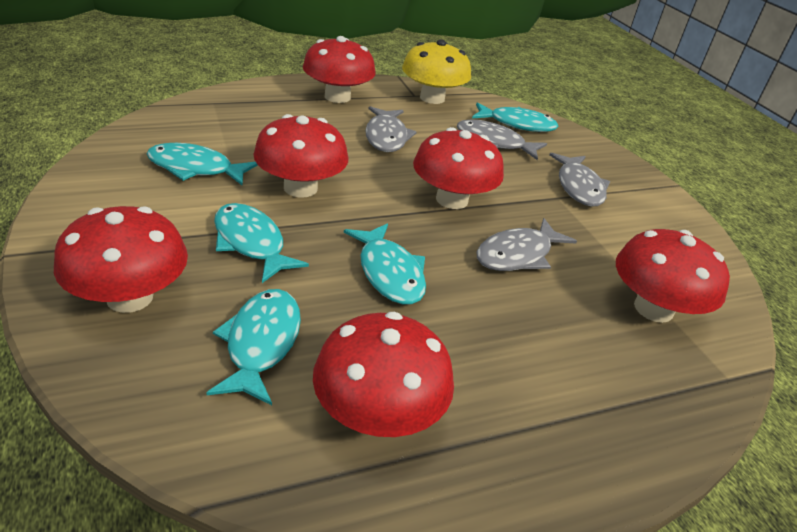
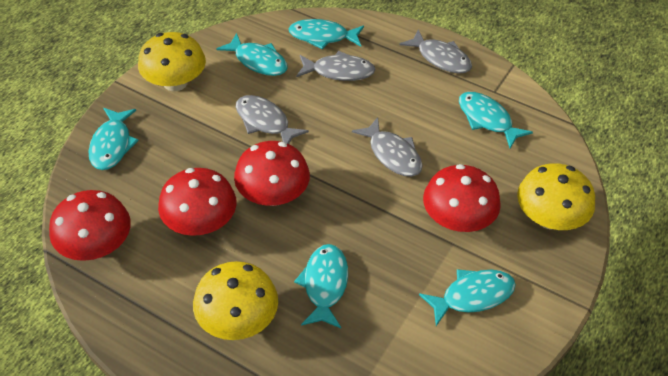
red mushroom: [54,206,188,313] [253,114,349,198] [303,36,376,103] [313,312,454,437] [413,127,504,209] [616,229,730,323] = 6 -> [49,190,131,261] [158,168,237,236] [234,141,310,206] [423,164,501,232] = 4
turquoise fish: [147,143,258,185] [207,289,301,405] [214,203,309,283] [344,223,426,304] [472,102,558,132] = 5 -> [88,108,139,170] [216,33,288,76] [289,19,364,49] [294,244,348,328] [419,269,516,326] [459,92,533,148] = 6
yellow mushroom: [402,40,471,104] = 1 -> [138,32,206,91] [193,261,278,340] [517,163,595,230] = 3

